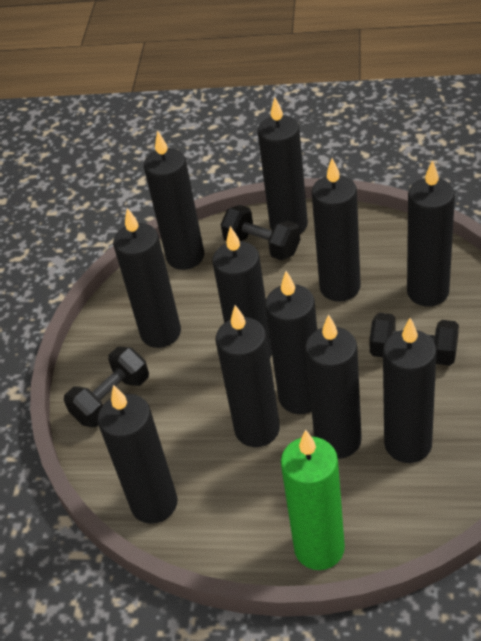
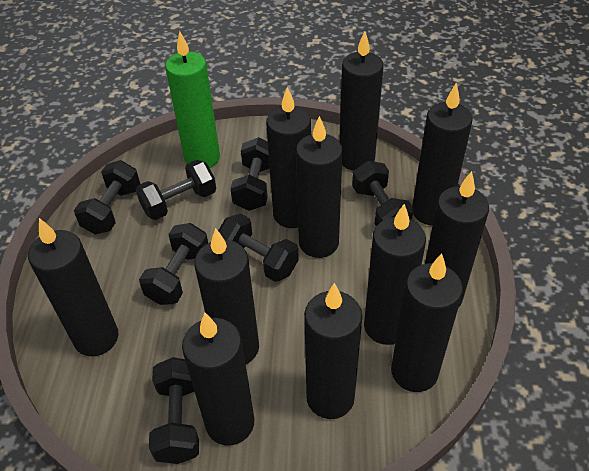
black dumbbell: [64,347,149,427] [221,205,300,261] [369,313,459,366] = 3 -> [74,160,140,234] [136,160,216,220] [139,223,208,305] [149,357,199,464] [218,213,299,282] [230,137,270,211] [352,161,414,226] = 7

